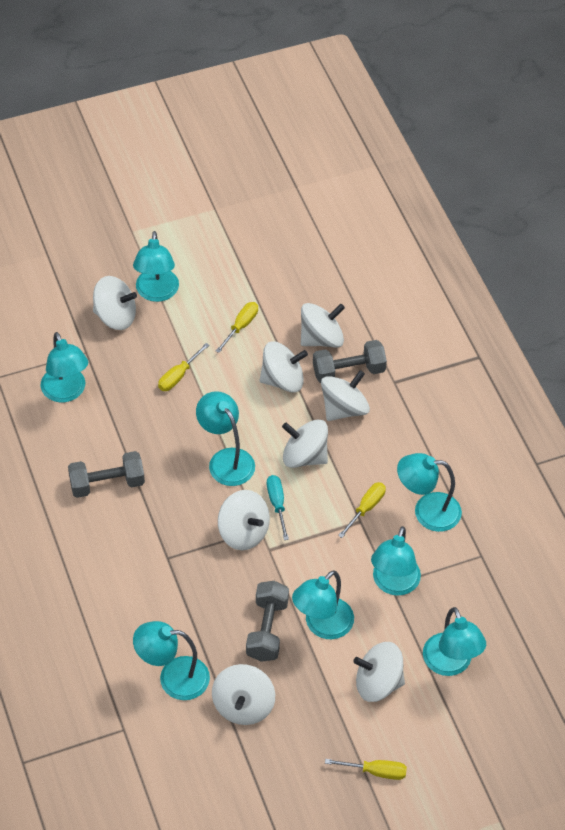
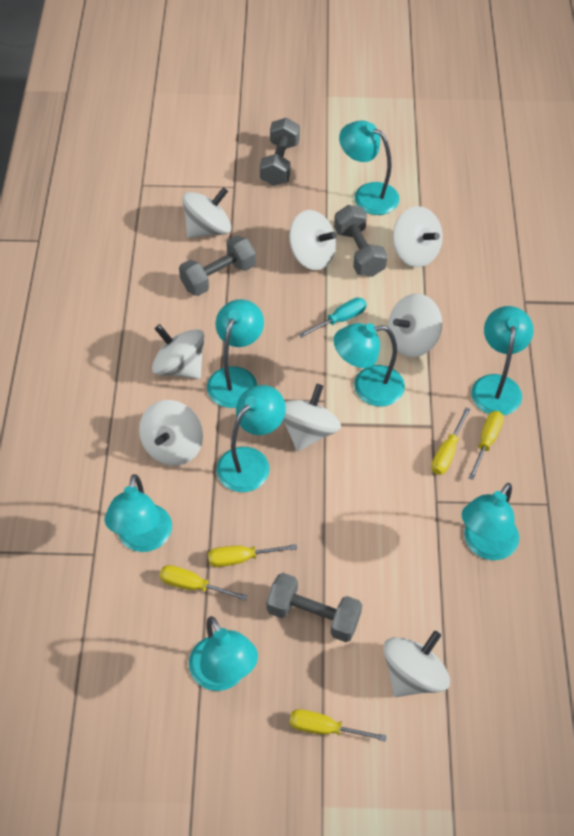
grey dumbbell: [68,451,145,498] [246,581,289,662] [313,340,387,383] = 3 -> [179,235,256,296] [260,117,300,186] [266,573,362,642] [334,205,387,277] = 4
yellow screwdriver: [158,343,209,391] [216,302,258,353] [325,759,407,780] [338,482,386,538] = 4 -> [160,565,248,601] [208,544,297,567] [289,709,387,742] [431,407,470,475] [468,411,504,480] = 5

